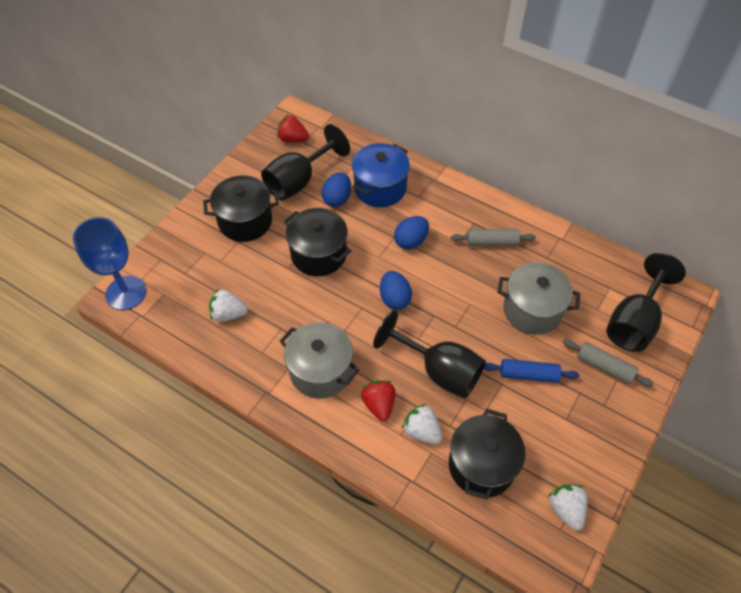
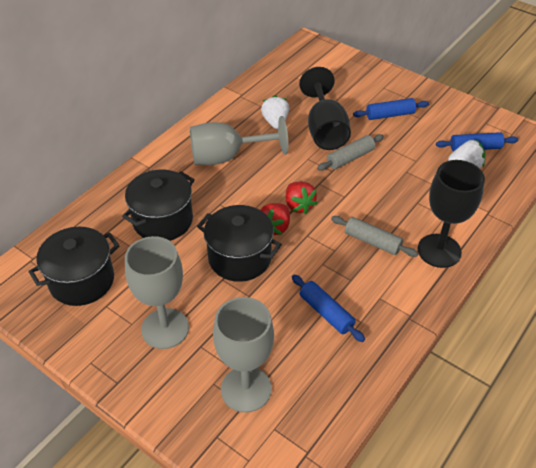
black goblet: [261,124,350,201] [373,310,486,398] [606,253,686,352] = 3 -> [299,67,351,150] [418,160,485,268] = 2
blue egg: [322,172,351,207] [380,271,412,310] [394,216,429,249] = 3 -> none = 0
blue goblet: [73,217,146,310] = 1 -> none = 0
blue pot: [352,143,410,207] = 1 -> none = 0
blue rolling pin: [484,359,579,383] = 1 -> [292,275,365,342] [353,98,429,120] [436,132,518,151] = 3
grey goblet: none = 0 -> [125,236,189,349] [190,116,288,165] [213,297,274,413] = 3
grey pot: [280,322,359,399] [497,262,580,335] = 2 -> none = 0
white strawberry: [209,289,248,322] [402,404,442,444] [548,484,588,531] = 3 -> [261,95,289,129] [448,140,485,168] = 2

